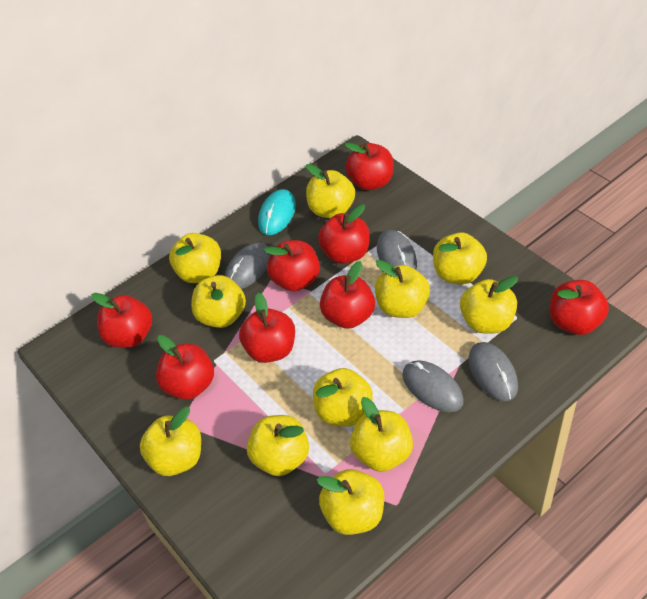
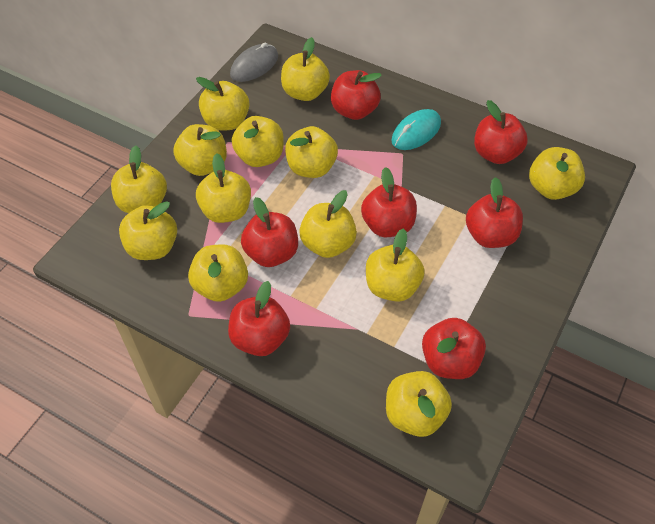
grey mouse: [225,243,271,289] [377,230,417,270] [402,360,464,412] [469,342,518,401] = 4 -> [230,43,278,82] = 1
red apple: [91,293,152,348] [156,335,214,400] [239,292,295,363] [264,240,320,291] [318,204,370,264] [320,261,375,329] [344,142,394,190] [550,280,609,335] = 8 -> [228,281,290,356] [241,197,298,267] [331,70,382,120] [361,167,417,237] [422,318,486,379] [466,177,523,248] [474,100,528,164] = 7
yellow apple: [140,407,201,476] [169,233,221,283] [191,275,246,328] [247,415,309,476] [306,164,355,218] [313,368,373,427] [317,469,384,535] [350,397,413,472] [375,260,430,318] [433,232,487,285] [460,276,518,334] = 11 -> [111,145,167,213] [119,201,177,260] [173,124,227,176] [188,244,248,302] [196,77,250,130] [196,153,251,223] [232,116,284,167] [281,37,330,101] [285,126,338,178] [299,190,357,258] [366,228,425,302] [386,371,452,437] [529,147,585,200] = 13

